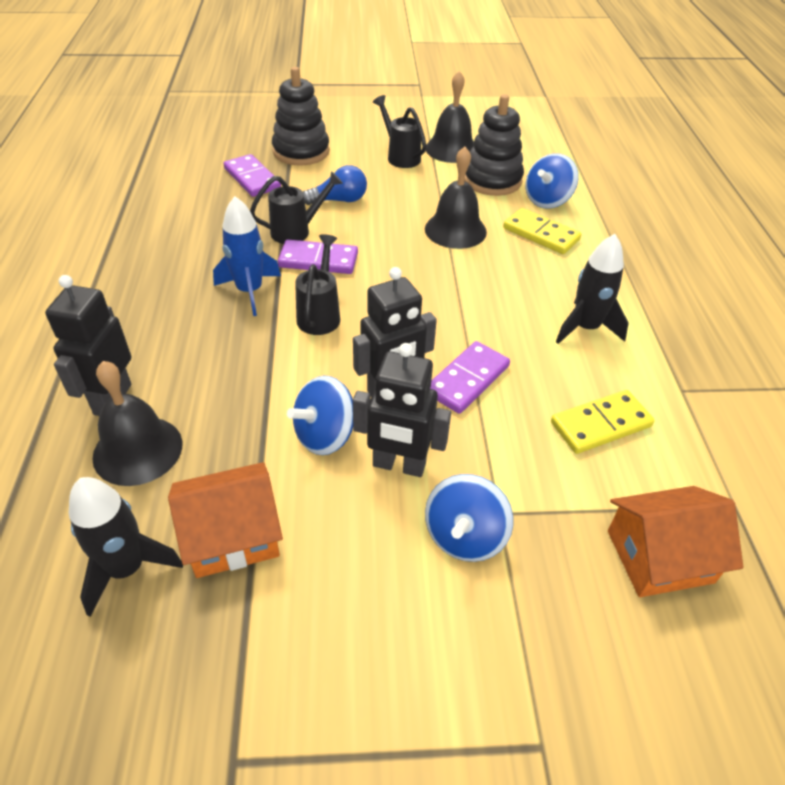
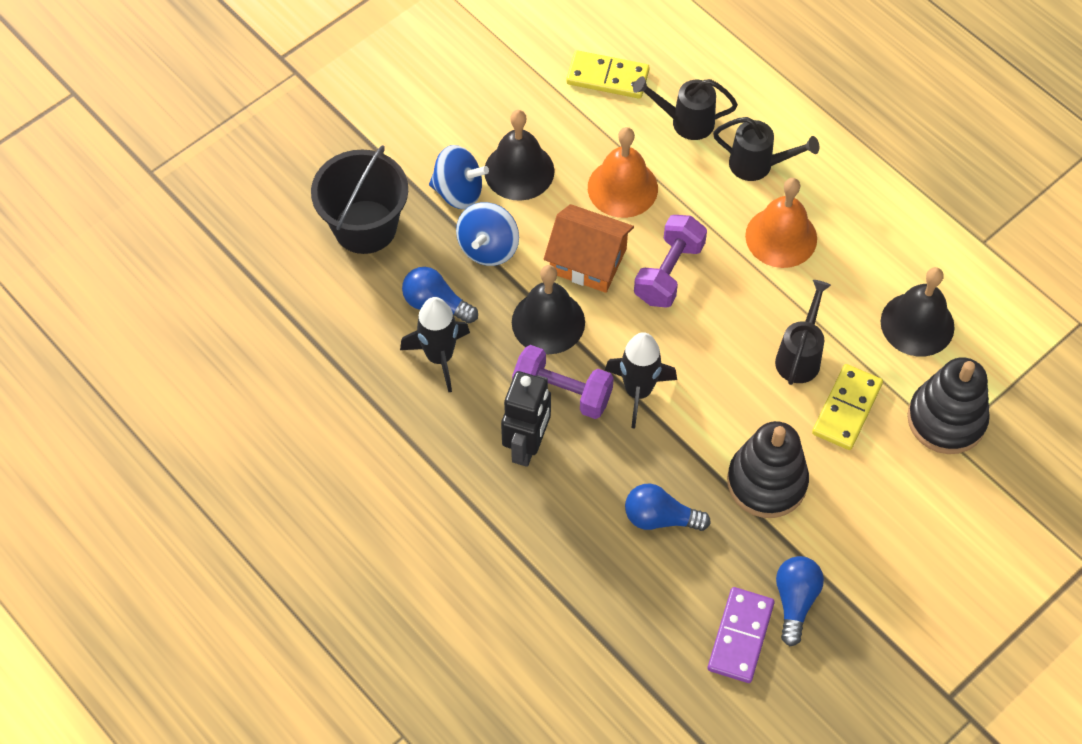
black bucket: none = 0 -> [311,145,408,254] = 1
black robot: [45,275,131,416] [353,267,437,397] [353,343,451,477] = 3 -> [501,371,551,467] = 1
blue light bulb: [303,165,367,205] = 1 -> [402,267,478,323] [625,484,711,531] [776,556,824,646] = 3
blue rocket: [213,196,281,316] = 1 -> none = 0
blue spinning top: [287,376,353,455] [425,474,513,562] [525,153,578,209] = 3 -> [429,145,489,209] [456,202,519,266] = 2
orange bell: none = 0 -> [588,127,658,218] [745,178,817,268] = 2
orange house: [168,462,283,578] [608,486,743,597] = 2 -> [544,204,634,293] = 1
purple domino: [223,154,281,197] [278,240,358,274] [430,341,510,414] = 3 -> [708,587,775,683] = 1
purple dumbbell: none = 0 -> [512,345,614,419] [634,215,707,308] = 2

